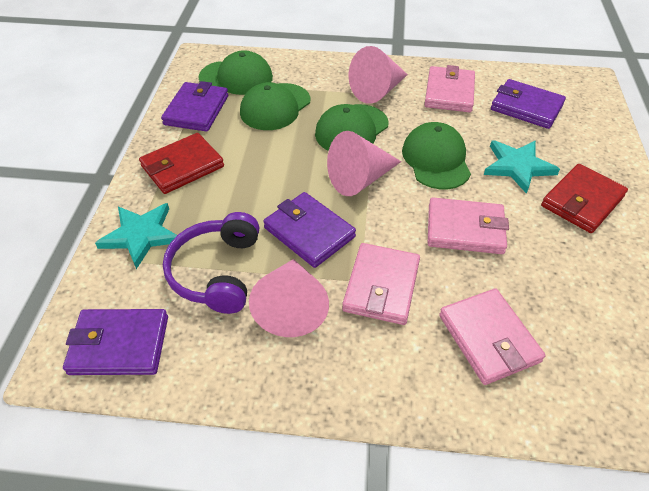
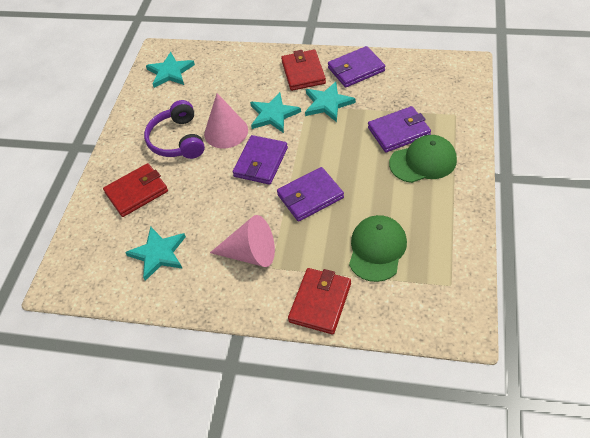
green cap: [198,50,273,95] [240,82,310,130] [315,104,389,151] [402,122,471,189] = 4 -> [349,215,407,282] [389,135,457,183] = 2
pink cone: [249,259,329,337] [327,131,401,196] [349,46,408,104] = 3 -> [204,93,248,149] [210,215,275,267] = 2
pink wallet: [342,243,420,325] [425,65,475,112] [428,198,509,254] [439,288,545,385] = 4 -> none = 0
red wallet: [139,133,224,194] [541,164,628,233] = 2 -> [103,163,168,217] [281,49,326,91] [288,268,351,334] = 3
turquoise star: [95,203,177,269] [484,140,560,194] = 2 -> [125,226,186,281] [146,52,195,88] [250,92,301,133] [305,82,356,122] = 4

